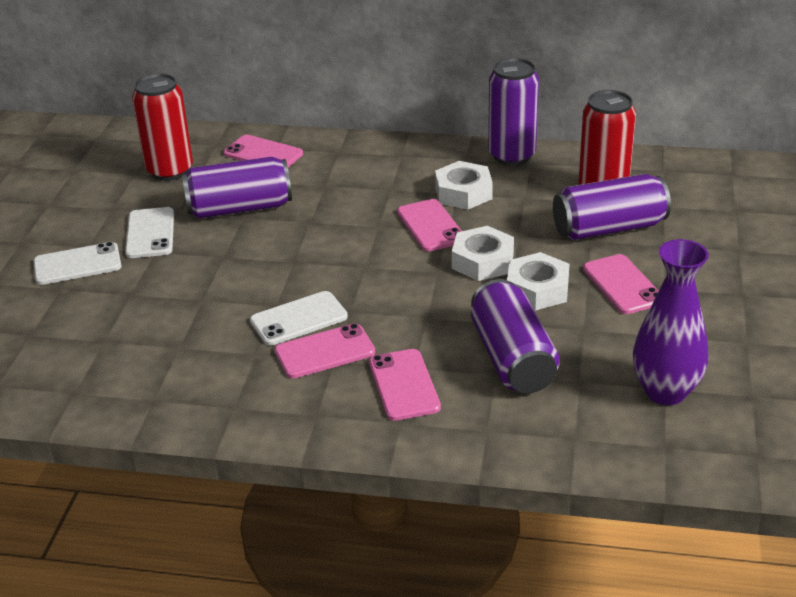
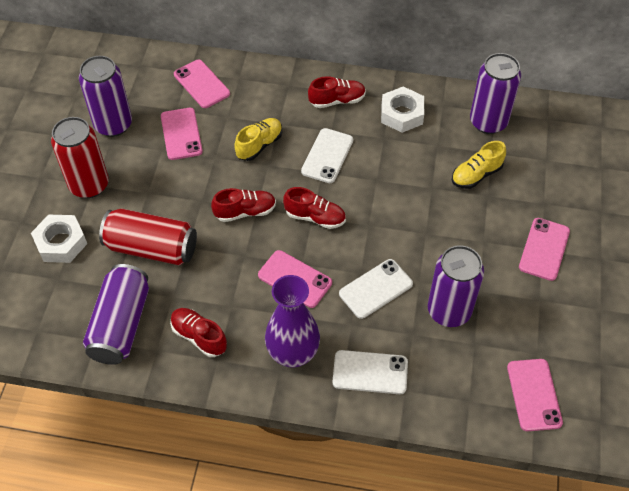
red shoe: none = 0 -> [170,308,227,357] [211,188,276,222] [283,187,346,229] [308,76,366,108] = 4
white nut: [435,161,493,210] [452,226,514,281] [507,252,569,311] = 3 -> [31,215,87,263] [381,86,424,133] = 2
yellow shoe: none = 0 -> [234,118,282,161] [452,141,506,189] = 2

